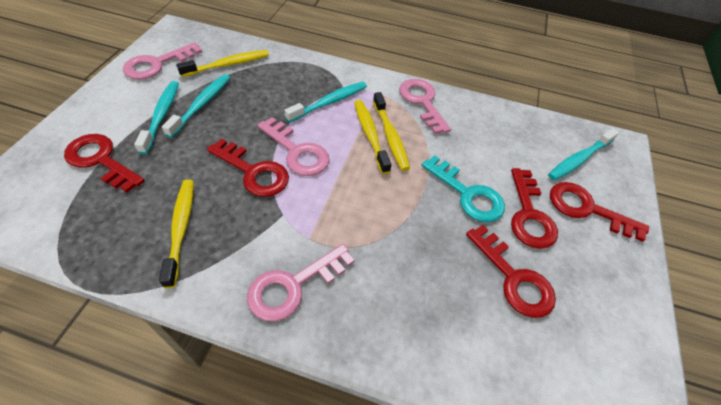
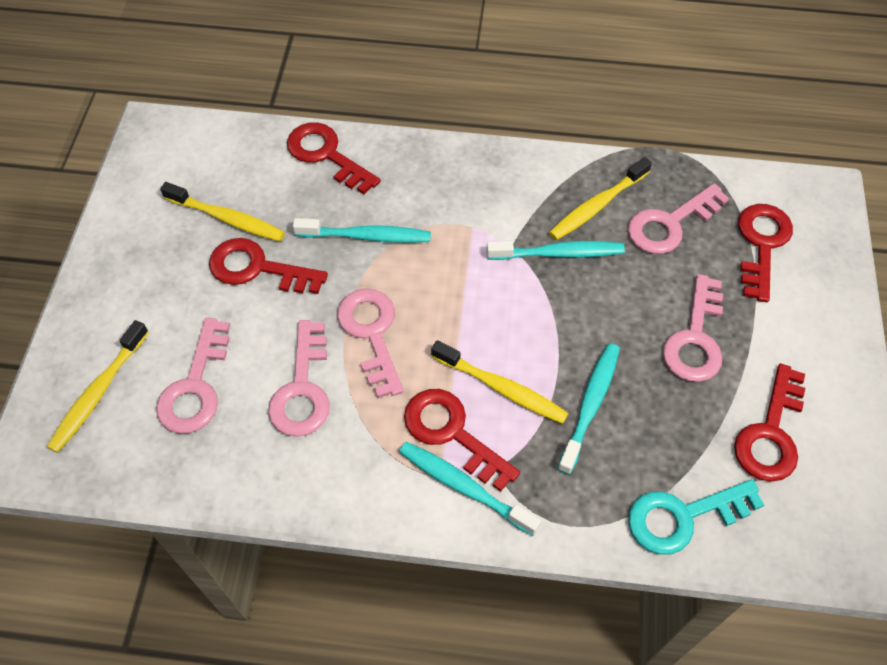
pink key: [123,42,202,79] [247,244,354,321] [257,117,330,176] [399,79,451,134] = 4 -> [156,318,230,434] [268,320,330,437] [337,288,404,398] [628,183,729,254] [663,274,723,382] = 5

